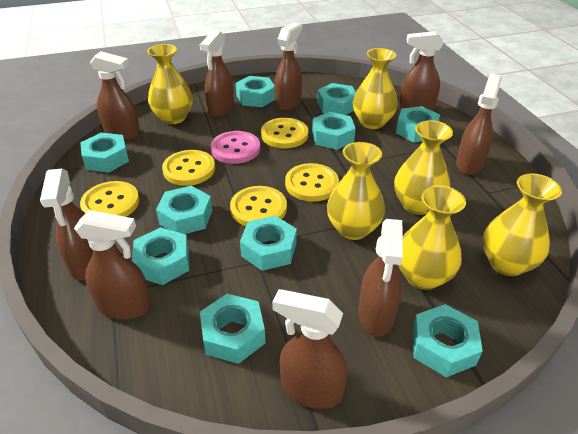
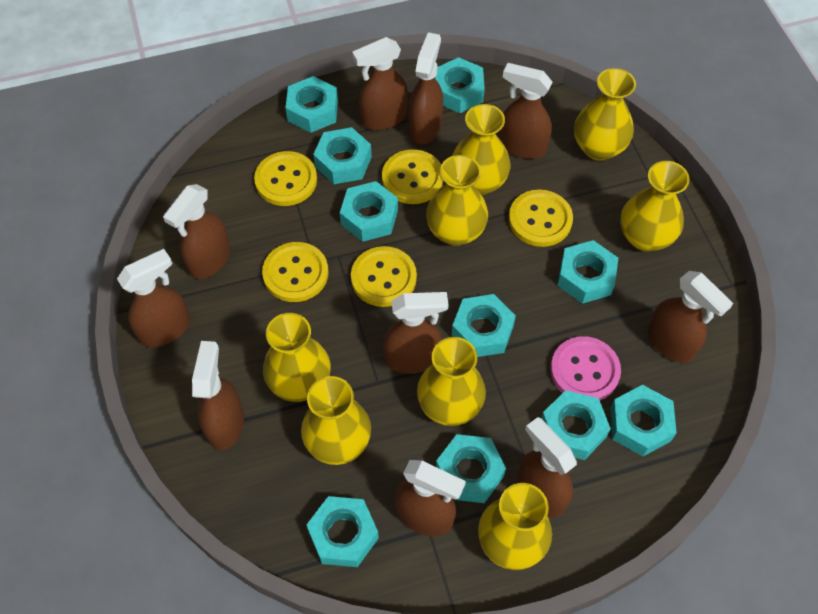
brown spray bottle: [40,169,93,280] [74,210,151,320] [90,51,140,140] [200,30,234,117] [272,289,348,409] [274,22,302,111] [358,219,403,337] [399,31,444,111] [456,73,502,175] = 9 -> [117,249,190,347] [163,184,230,279] [192,341,244,450] [352,37,408,130] [383,292,449,374] [395,460,466,536] [408,32,443,144] [500,63,552,159] [517,417,577,518] [648,271,733,363] = 10
yellow vase: [147,44,193,124] [327,142,385,240] [353,48,398,129] [394,120,453,215] [398,185,466,290] [482,173,562,276] = 6 -> [263,313,331,402] [301,376,371,465] [417,337,486,426] [426,155,488,246] [452,104,511,196] [478,483,552,570] [574,68,636,161] [620,161,690,251] = 8

